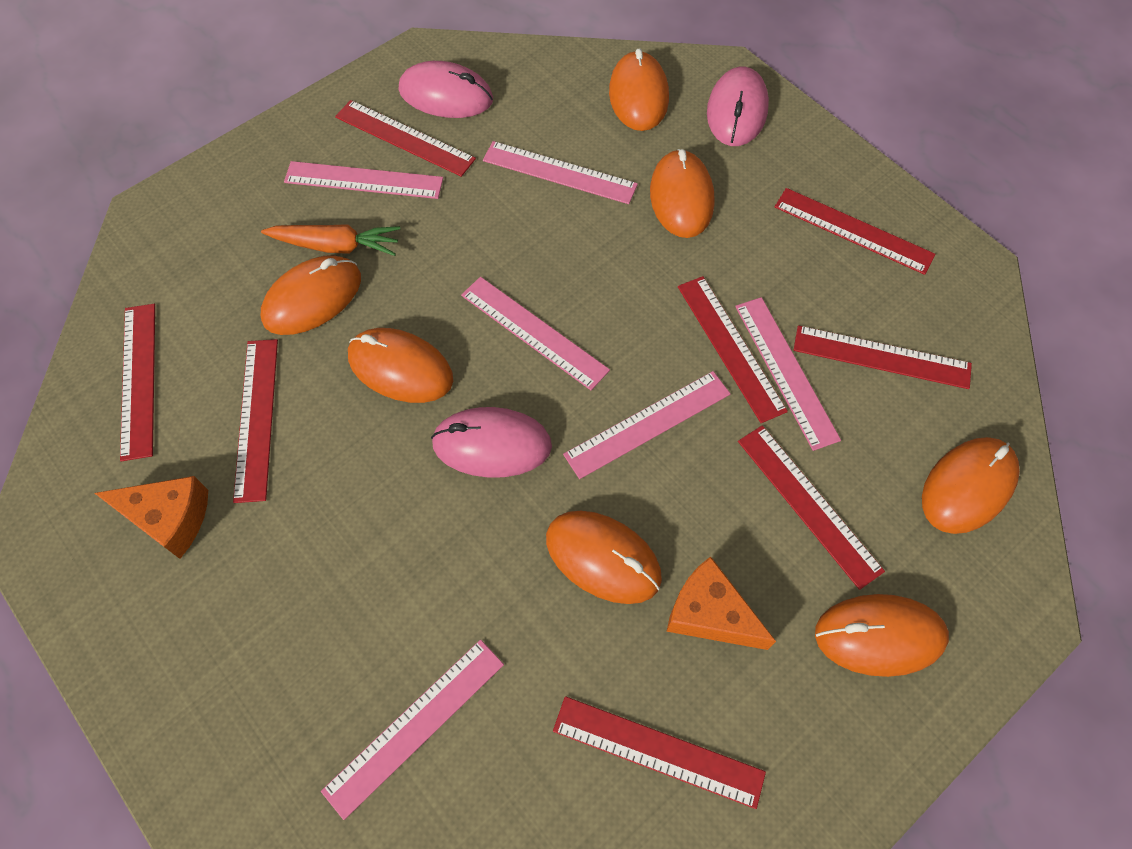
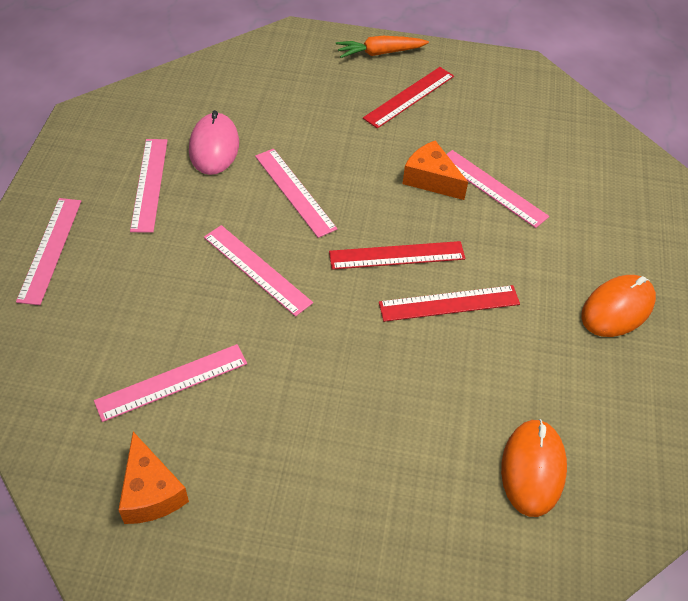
orange mouse: [261,255,361,335] [348,328,453,403] [546,511,662,604] [609,48,669,131] [650,149,715,238] [815,594,949,677] [922,437,1020,534] = 7 -> [501,419,567,517] [581,275,656,337] = 2
pink mouse: [398,61,493,118] [431,407,552,478] [707,67,769,146] = 3 -> [189,110,239,175] = 1
red ruler: [120,304,155,461] [233,339,278,503] [335,100,476,177] [553,696,766,809] [678,276,788,423] [738,425,885,590] [775,188,936,275] [794,325,972,389] = 8 -> [329,241,465,270] [363,67,454,129] [379,285,520,322] = 3

